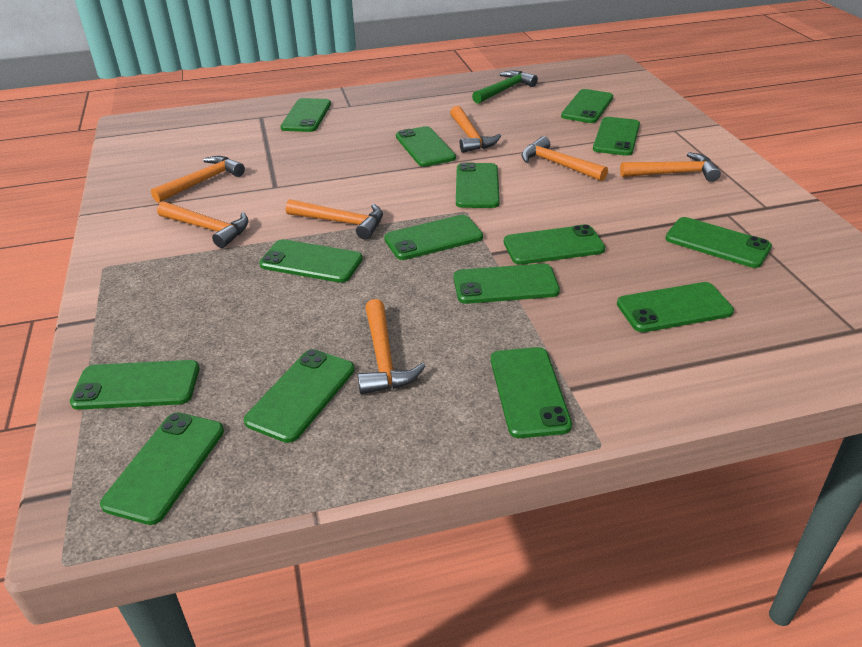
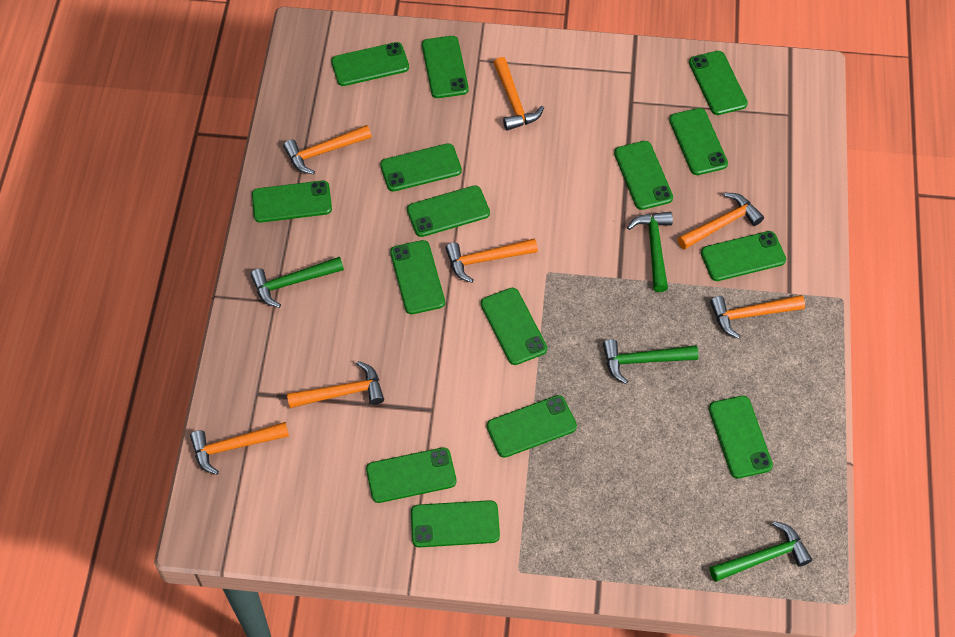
green hammer: [472,71,538,104] = 1 -> [250,257,344,308] [603,339,699,384] [627,212,673,292] [710,521,812,582] = 4

